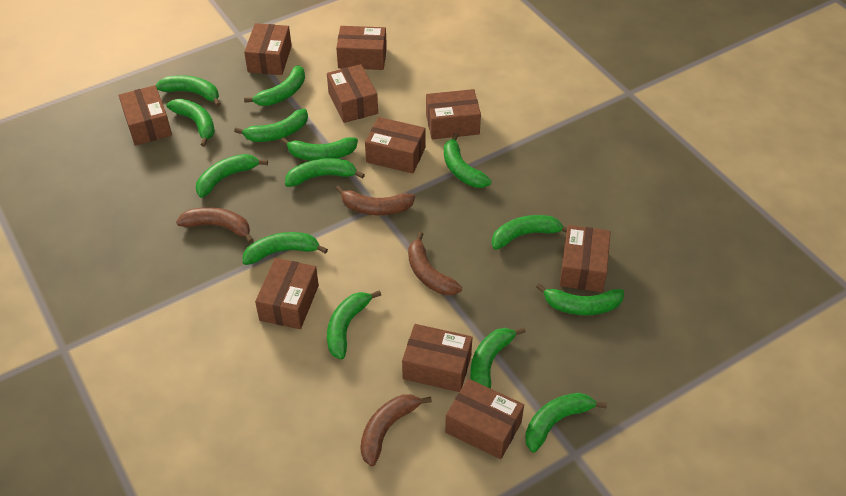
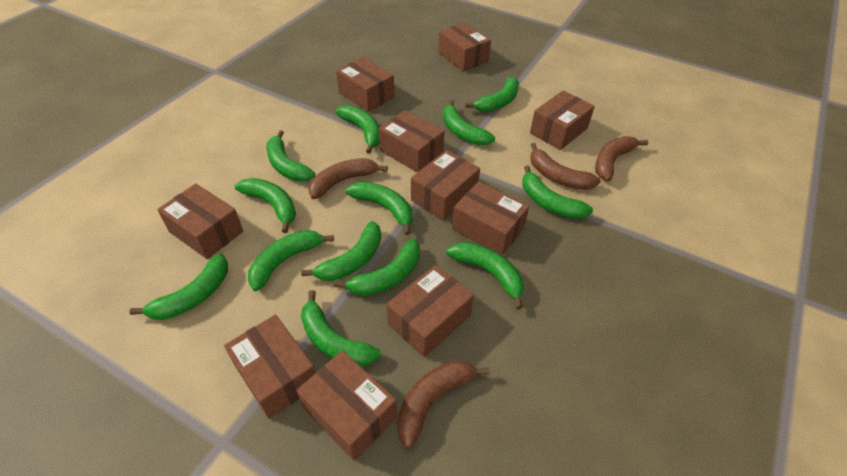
green banana: [156,75,221,107] [166,99,215,147] [196,154,268,198] [234,109,308,142] [243,232,328,265] [244,65,305,106] [281,137,358,161] [285,158,365,187] [327,290,381,359] [444,133,492,188] [471,327,526,389] [492,215,567,250] [525,393,607,452] [536,283,624,315] = 14 -> [129,253,228,320] [235,178,296,233] [248,230,334,291] [266,130,315,182] [301,221,381,281] [301,290,381,366] [334,239,420,296] [336,105,380,154] [346,182,413,235] [443,100,495,145] [446,242,524,309] [465,77,519,112] [522,165,593,219] = 13

